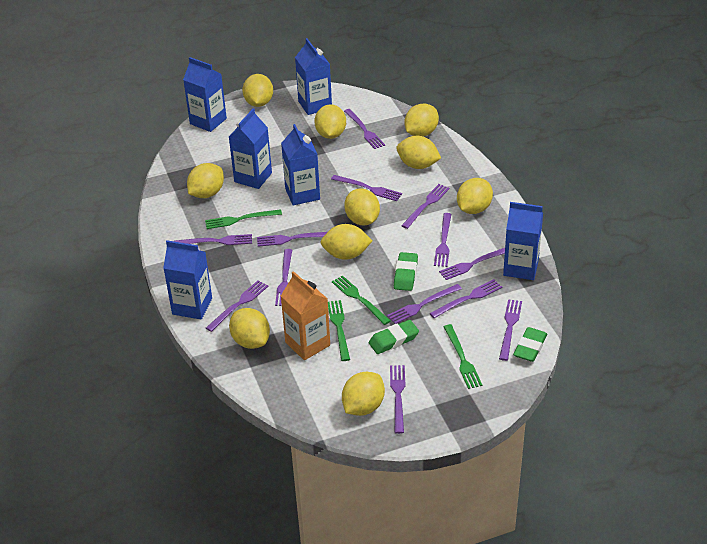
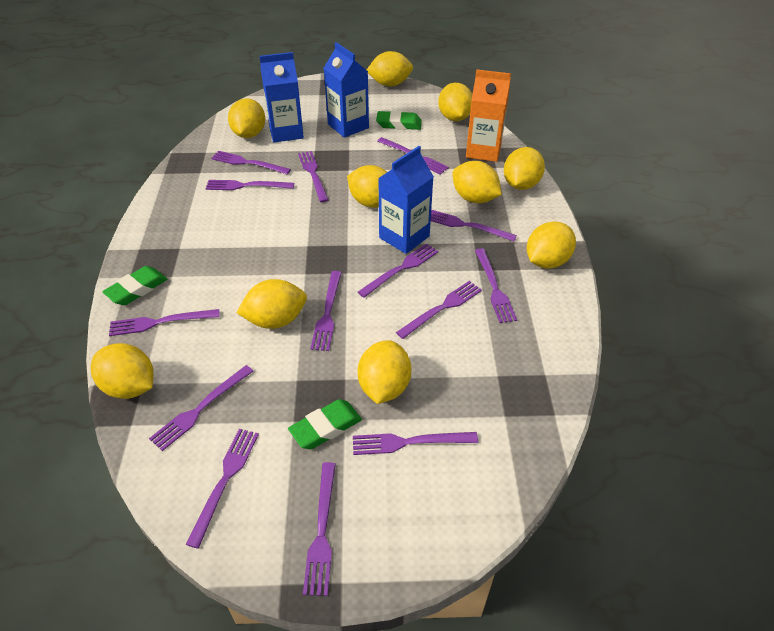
blue carton: [163,240,212,319] [183,57,227,132] [229,108,272,189] [281,124,320,206] [295,38,332,115] [503,202,543,280] = 6 -> [260,52,304,143] [324,42,369,138] [378,146,434,254] = 3
green fork: [205,209,282,229] [328,300,350,361] [332,275,390,325] [444,324,482,389] = 4 -> none = 0
purple fork: [174,234,252,245] [206,280,268,332] [257,232,327,247] [275,249,292,306] [331,175,402,201] [344,109,385,149] [387,284,462,324] [390,365,406,434] [401,184,450,229] [429,279,502,318] [434,213,451,267] [439,248,505,280] [499,299,522,361] = 13 -> [109,309,220,336] [149,365,253,451] [186,429,259,549] [206,180,294,190] [211,151,291,175] [298,151,329,202] [303,462,336,596] [310,271,342,351] [353,432,478,455] [358,243,438,298] [377,137,449,174] [396,281,482,339] [431,210,517,241] [475,248,517,323] = 14

